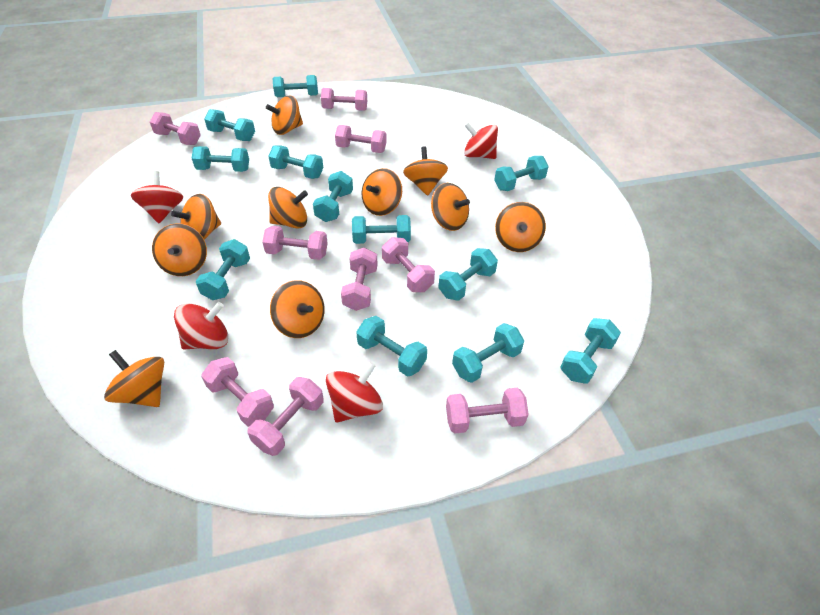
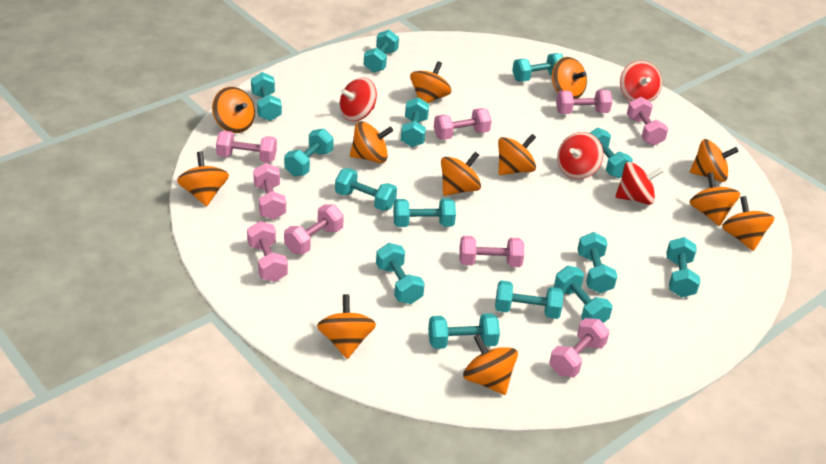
orange spinning top: [104,350,164,407] [152,223,207,276] [171,194,221,240] [266,95,303,135] [268,187,308,229] [270,280,325,338] [361,168,402,216] [403,146,448,196] [431,183,470,231] [495,202,546,252] = 10 -> [177,151,229,207] [212,87,255,133] [317,294,376,359] [350,121,393,163] [410,61,452,103] [441,152,481,196] [463,334,518,395] [498,134,536,175] [552,57,587,99] [689,172,740,226] [690,139,739,182] [722,196,774,251] = 12
turquoise dumbbell: [192,146,249,172] [196,239,250,300] [204,109,255,141] [268,145,323,179] [273,75,318,97] [313,171,353,222] [352,215,411,244] [356,316,427,377] [438,248,498,301] [452,323,524,383] [494,156,549,191] [560,318,621,384] = 12 -> [251,72,282,121] [284,128,334,177] [335,168,397,211] [364,30,399,73] [376,243,425,304] [393,199,456,227] [401,97,429,147] [428,313,500,349] [495,280,563,319] [512,53,563,82] [554,266,613,323] [577,232,617,293] [590,128,633,178] [666,237,700,297] = 14

